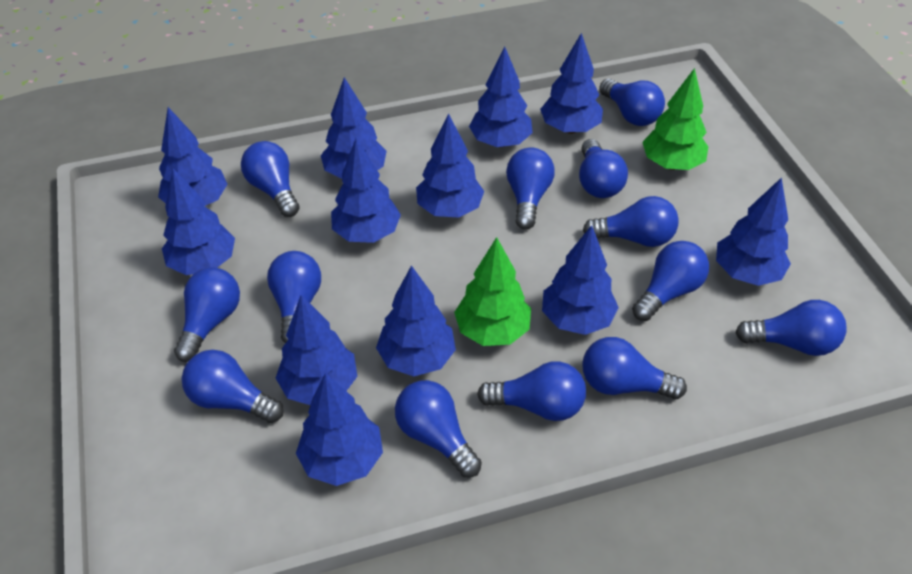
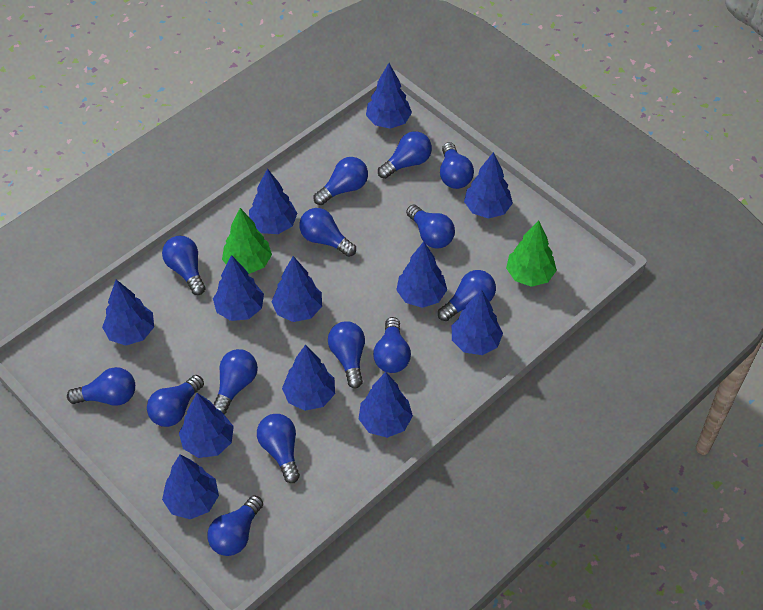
blue light bulb: [174,267,240,362] [182,350,284,423] [241,141,300,217] [267,251,321,343] [395,380,482,477] [477,361,586,421] [506,147,555,230] [579,139,628,198] [582,337,687,399] [583,196,679,247] [599,79,665,126] [632,241,709,321] [735,300,847,356] = 13 -> [67,367,135,406] [147,375,204,427] [162,236,206,295] [207,495,263,556] [214,349,258,414] [257,414,300,483] [299,208,356,257] [314,157,368,205] [328,321,365,389] [373,317,411,373] [378,131,432,179] [406,205,455,249] [438,270,496,321] [440,142,474,189] = 14

